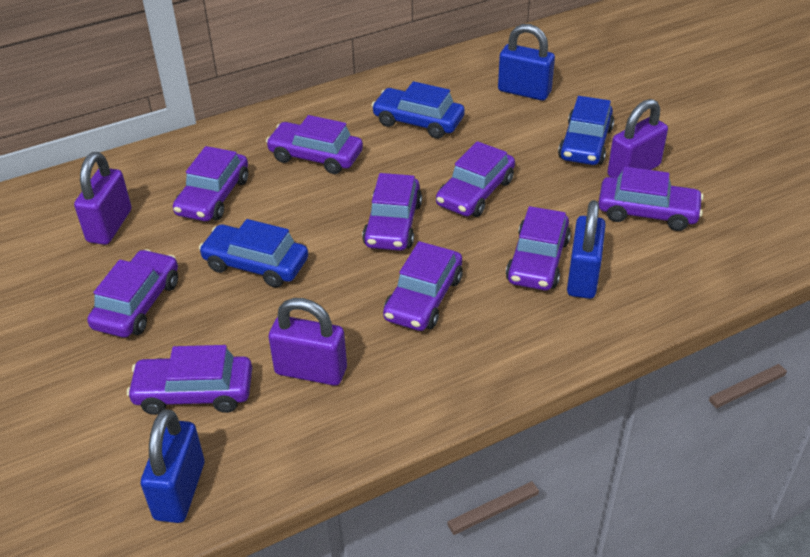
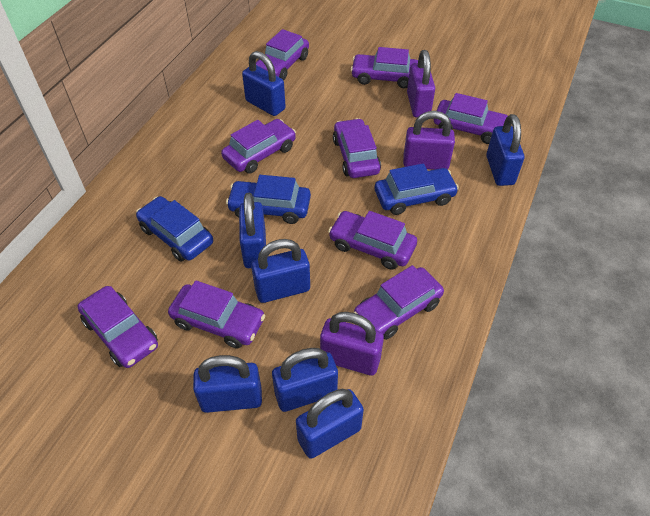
blue padlock: [141,409,204,523] [498,24,555,101] [567,200,606,299] = 3 -> [193,355,262,413] [239,193,266,268] [242,51,286,116] [251,239,310,303] [272,348,338,412] [296,389,364,459] [486,114,524,186] = 7

